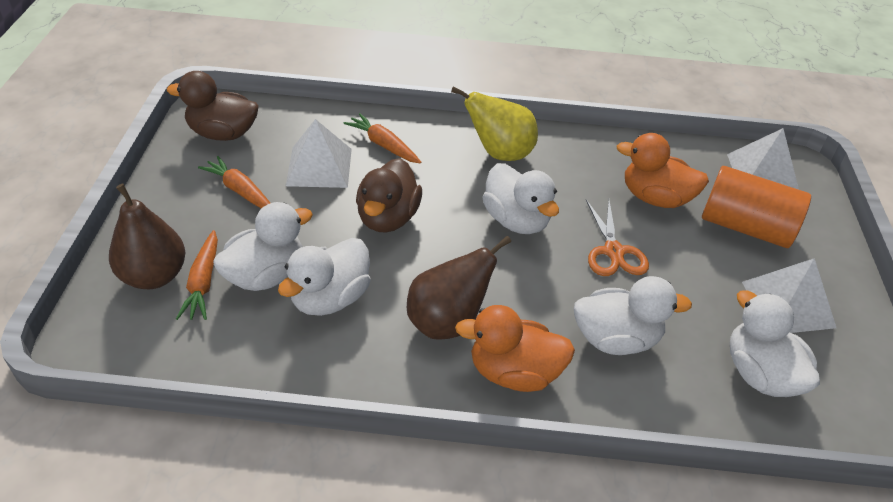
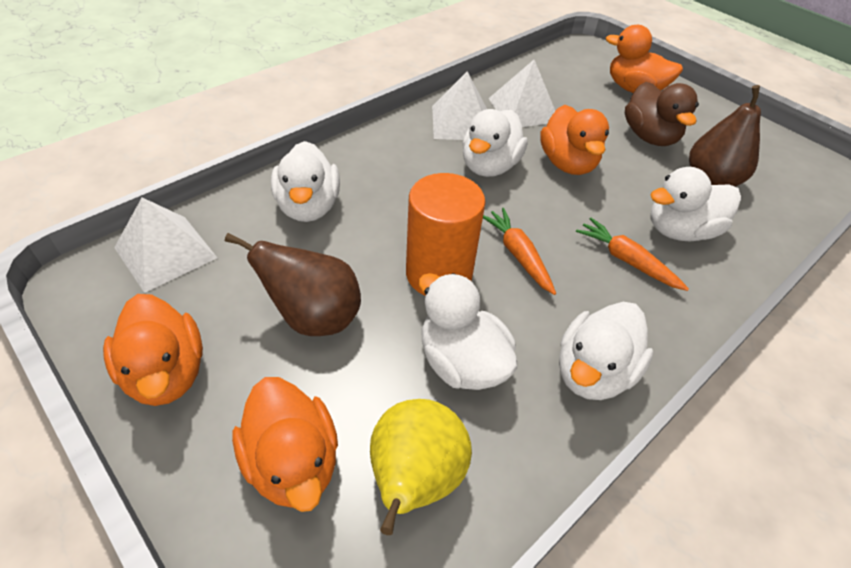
brown duck: [167,71,259,141] [356,158,422,232] = 2 -> [625,82,699,146] = 1
orange carrot: [176,230,218,320] [198,156,270,209] [343,113,421,164] = 3 -> [483,208,556,295] [576,218,689,291] = 2
orange duck: [455,305,575,392] [617,133,709,208] = 2 -> [103,294,203,406] [232,377,338,512] [540,105,609,175] [606,25,683,93] = 4
orange scissors: [586,200,649,276] = 1 -> none = 0

